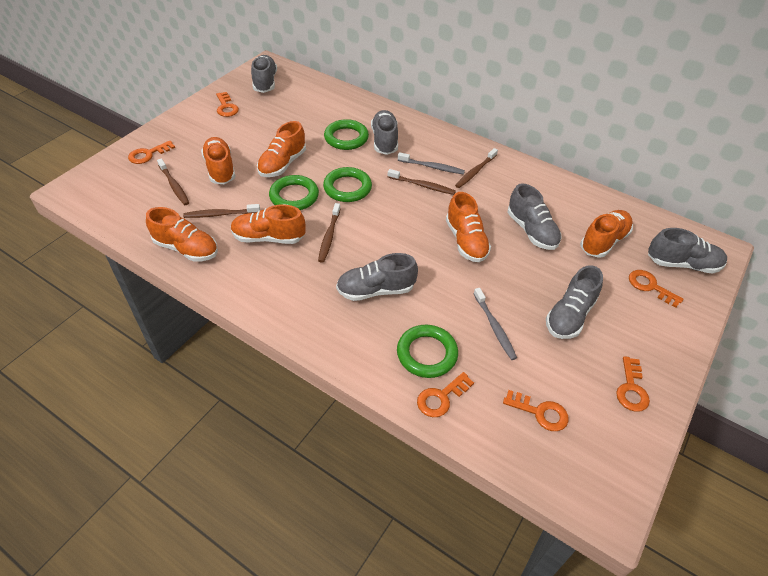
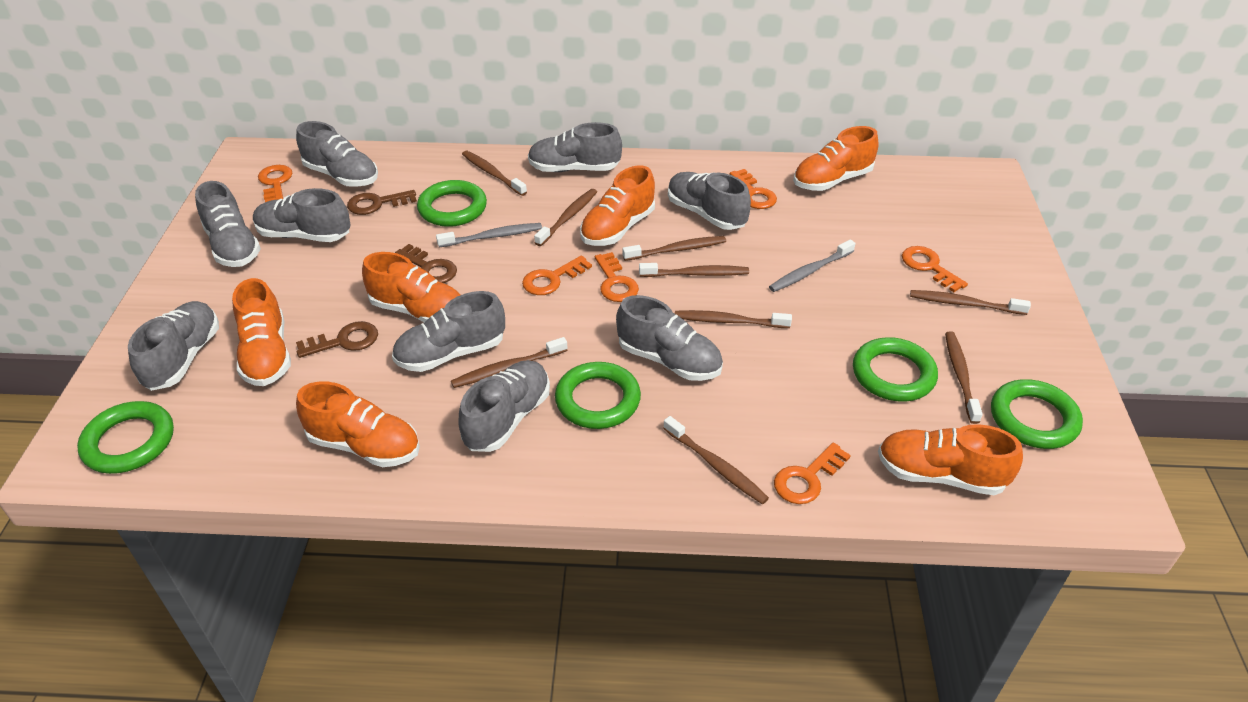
brown key: none = 0 -> [296,321,378,358] [347,190,417,215] [395,244,457,283] = 3
brown toothbrush: [157,158,189,205] [183,204,260,218] [318,203,340,263] [388,169,456,195] [455,148,498,188] = 5 -> [451,337,567,388] [462,151,527,196] [534,189,597,246] [622,236,726,261] [639,263,749,277] [663,416,769,504] [675,310,792,328] [910,290,1031,315] [945,331,983,424] = 9
green ring: [269,175,319,210] [323,167,372,202] [324,119,369,150] [397,325,458,378] = 4 -> [77,401,174,474] [417,180,487,227] [555,362,641,429] [853,337,938,402] [991,379,1083,449] = 5
grey shoe: [251,55,277,93] [336,253,418,301] [371,110,398,155] [508,183,561,250] [546,265,603,339] [648,228,727,274] = 6 -> [128,301,219,391] [195,181,261,267] [253,188,350,242] [296,121,378,187] [392,291,505,372] [458,360,550,452] [528,122,622,172] [616,295,723,381] [668,172,751,230] = 9

